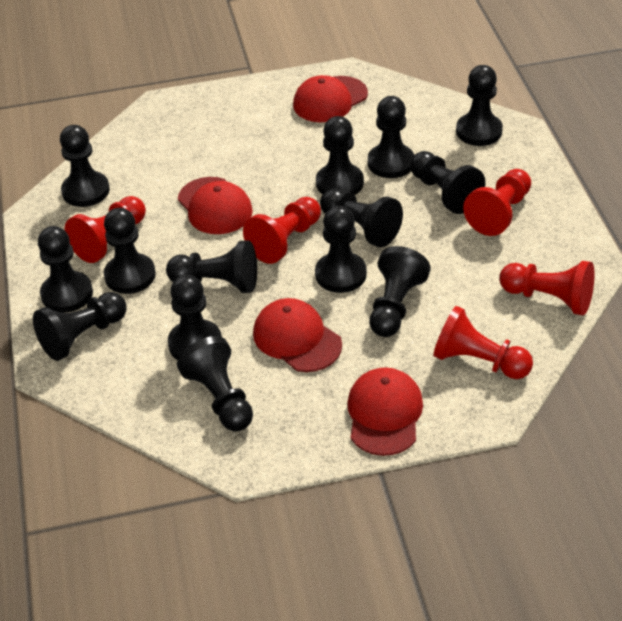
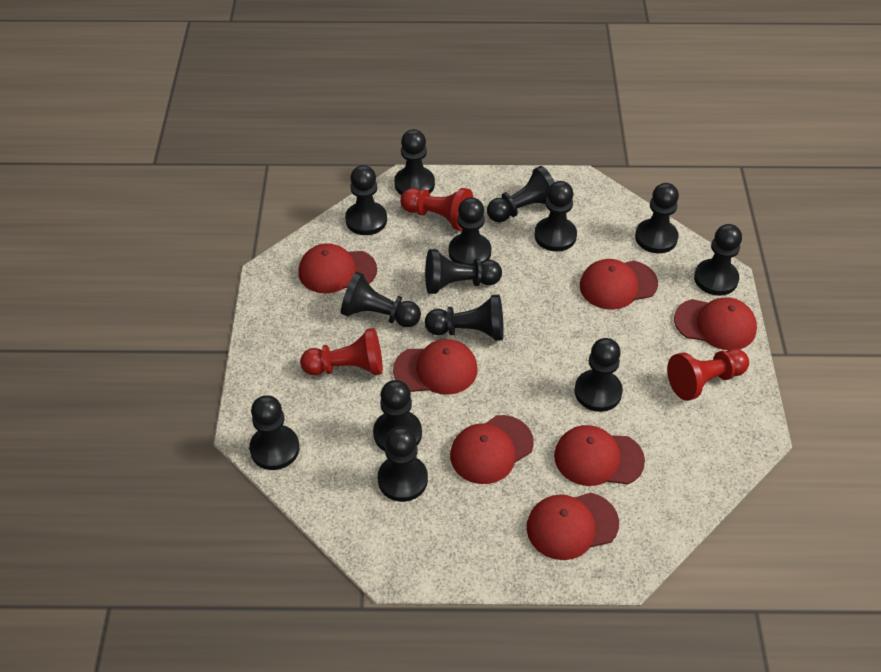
red cap: [178,177,253,234] [253,298,342,372] [293,75,368,122] [347,367,423,456] = 4 -> [298,243,377,293] [393,339,478,395] [450,415,534,484] [527,493,619,560] [554,425,645,486] [580,259,658,310] [674,297,757,350] = 7
red pawn: [65,196,146,263] [243,197,321,264] [433,306,533,379] [463,169,531,236] [499,261,595,315] = 5 -> [300,328,383,376] [400,188,473,231] [667,349,749,401] = 3

